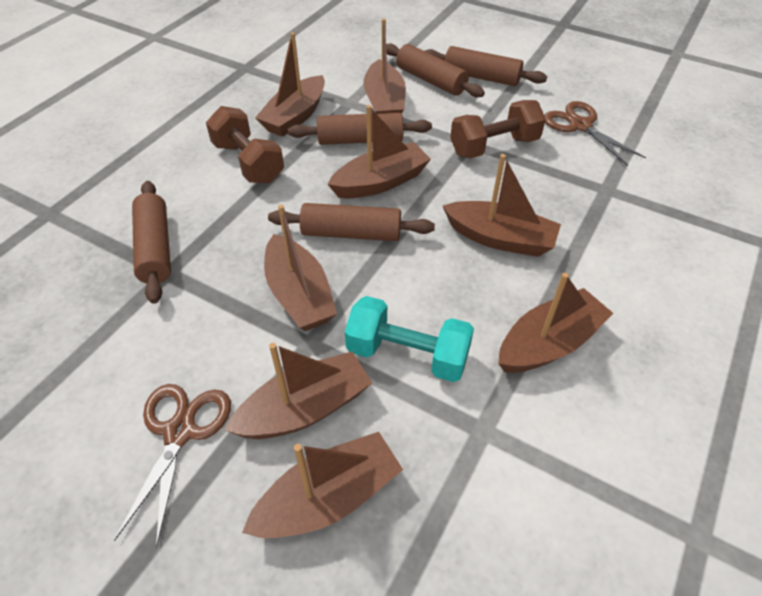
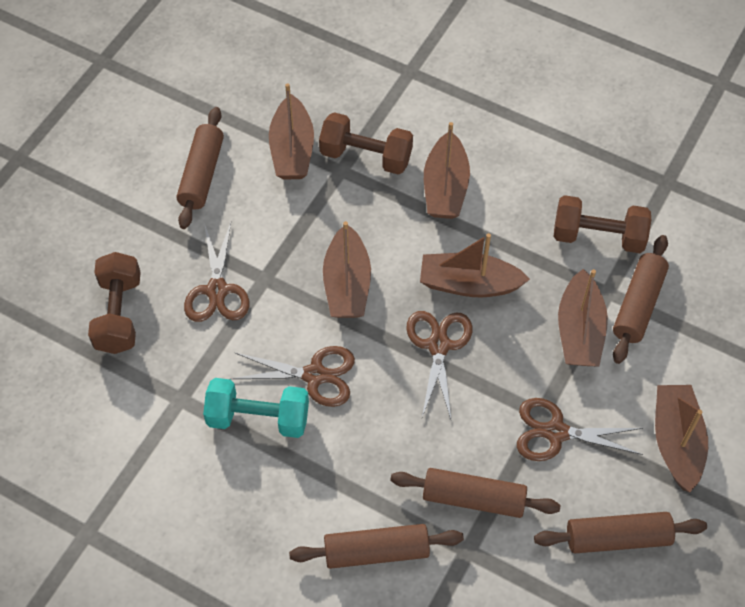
brown boat: [224,343,372,439] [242,432,403,538] [255,32,325,137] [264,205,337,331] [328,105,431,198] [363,18,406,114] [443,154,561,257] [498,273,613,373] = 8 -> [269,83,314,180] [323,221,371,318] [420,233,530,297] [424,122,470,219] [558,269,608,366] [655,385,708,492] = 6
brown dumbbell: [206,106,284,184] [450,100,546,158] = 2 -> [88,252,141,354] [319,112,413,175] [554,195,651,253] = 3
brown scissors: [114,384,231,548] [544,101,646,166] = 2 -> [184,223,249,322] [231,346,355,407] [406,311,472,419] [517,398,643,461] = 4

